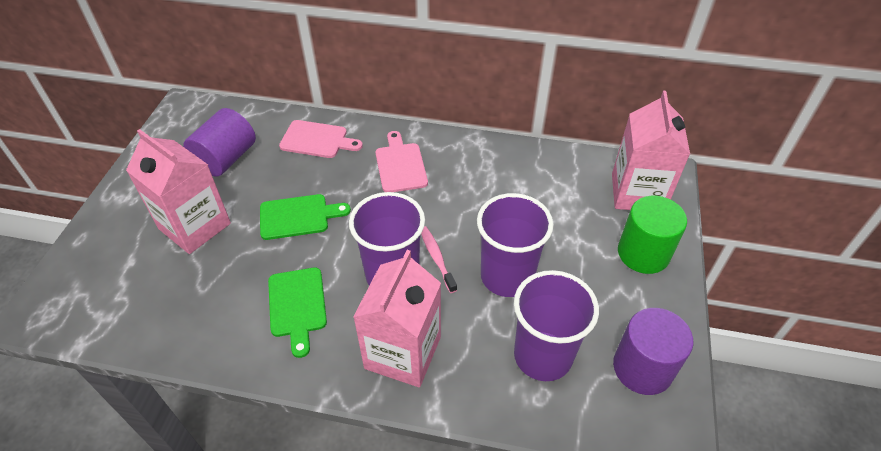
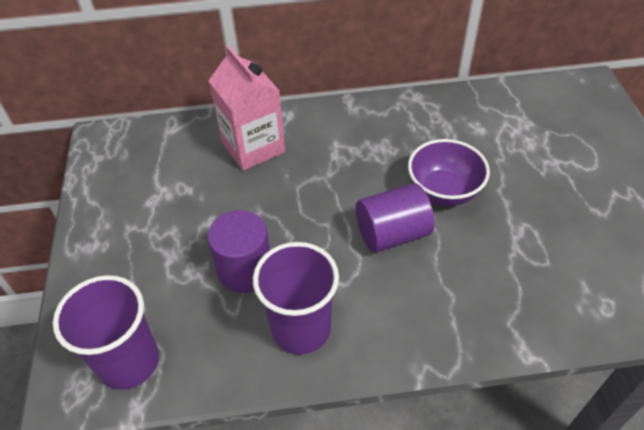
green cutting board: [260,194,351,240] [268,268,327,358] = 2 -> none = 0
green cylinder: [618,196,687,274] = 1 -> none = 0
pink carton: [126,129,231,254] [353,250,441,387] [612,91,690,210] = 3 -> [209,45,285,171] = 1
pink cutting board: [279,120,363,158] [375,131,428,192] = 2 -> none = 0
pink toothbrush: [421,226,457,293] = 1 -> none = 0
purple bowl: none = 0 -> [408,139,490,206] = 1
purple cup: [349,192,425,285] [477,193,554,297] [514,270,599,381] = 3 -> [53,275,159,390] [253,242,339,355] = 2

